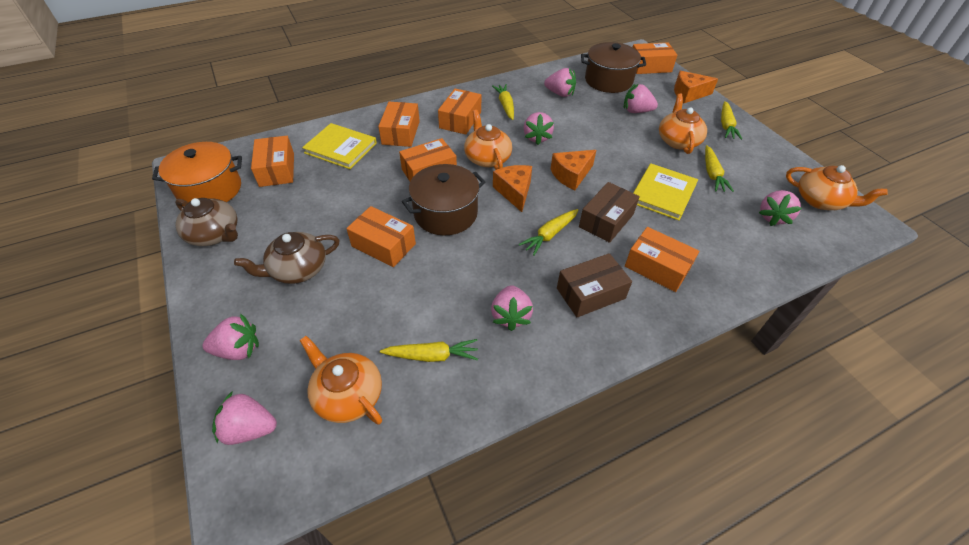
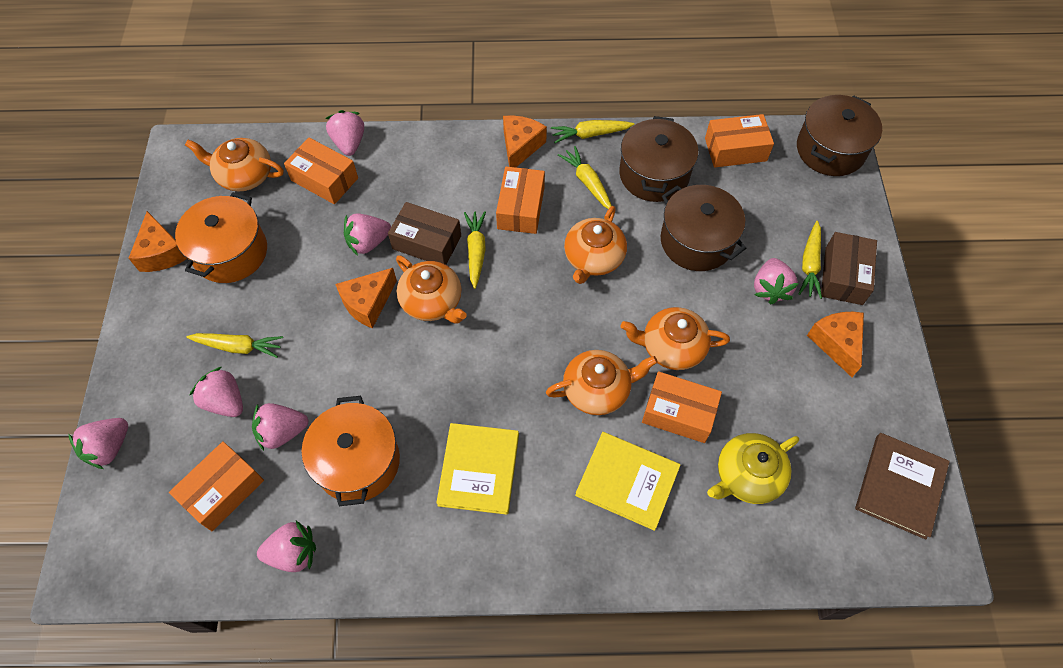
brown book: none = 0 -> [855,433,950,539] = 1
brown pot: [402,164,485,236] [581,42,646,93] = 2 -> [619,116,698,202] [661,185,746,271] [797,95,882,176] = 3
brown teapot: [175,198,238,246] [234,232,340,284] = 2 -> none = 0
orange box: [251,136,294,187] [346,206,416,267] [378,102,420,147] [399,138,457,181] [438,89,481,135] [625,227,699,292] [633,42,677,74] = 7 -> [169,442,264,531] [284,138,358,204] [496,166,545,234] [642,371,722,443] [705,114,774,168] = 5
orange cheese: [493,165,532,212] [551,150,596,190] [674,71,718,103] = 3 -> [129,211,188,272] [335,268,397,329] [503,115,547,167] [807,312,864,377] = 4
orange pot: [152,142,242,207] = 1 -> [175,192,267,283] [302,396,400,506] = 2
orange teapot: [300,336,382,425] [464,110,512,170] [659,94,707,154] [786,165,888,210] = 4 -> [185,138,284,191] [396,255,467,323] [546,350,658,415] [564,206,627,284] [621,307,730,370] = 5
yellow teapot: none = 0 -> [707,433,799,504] = 1

